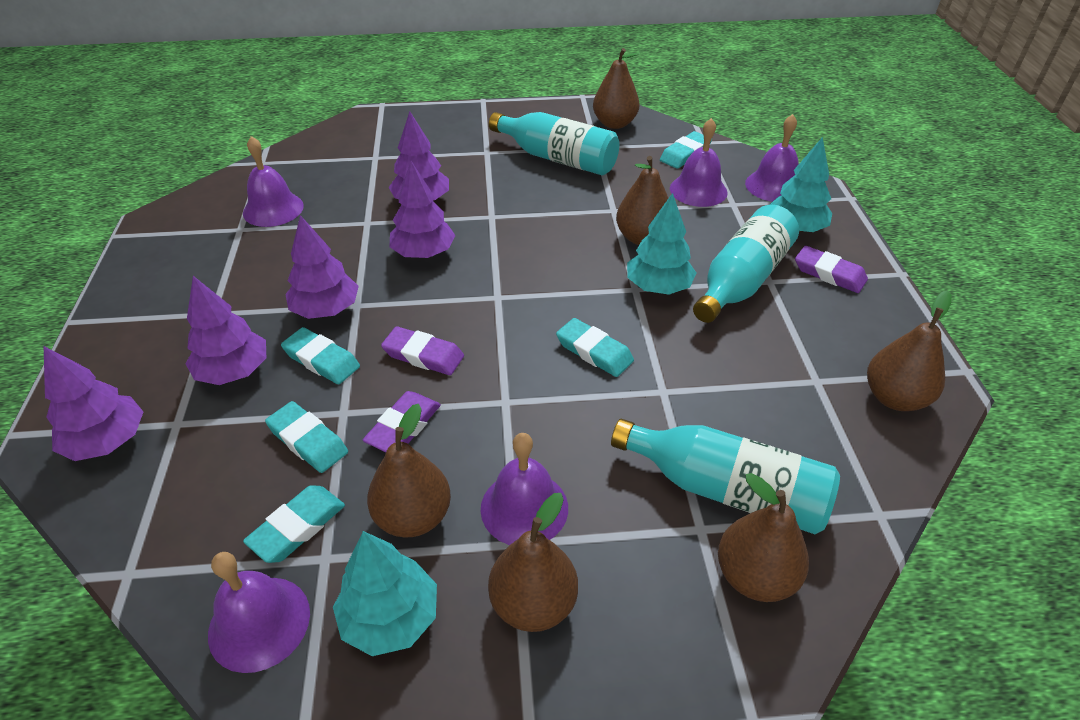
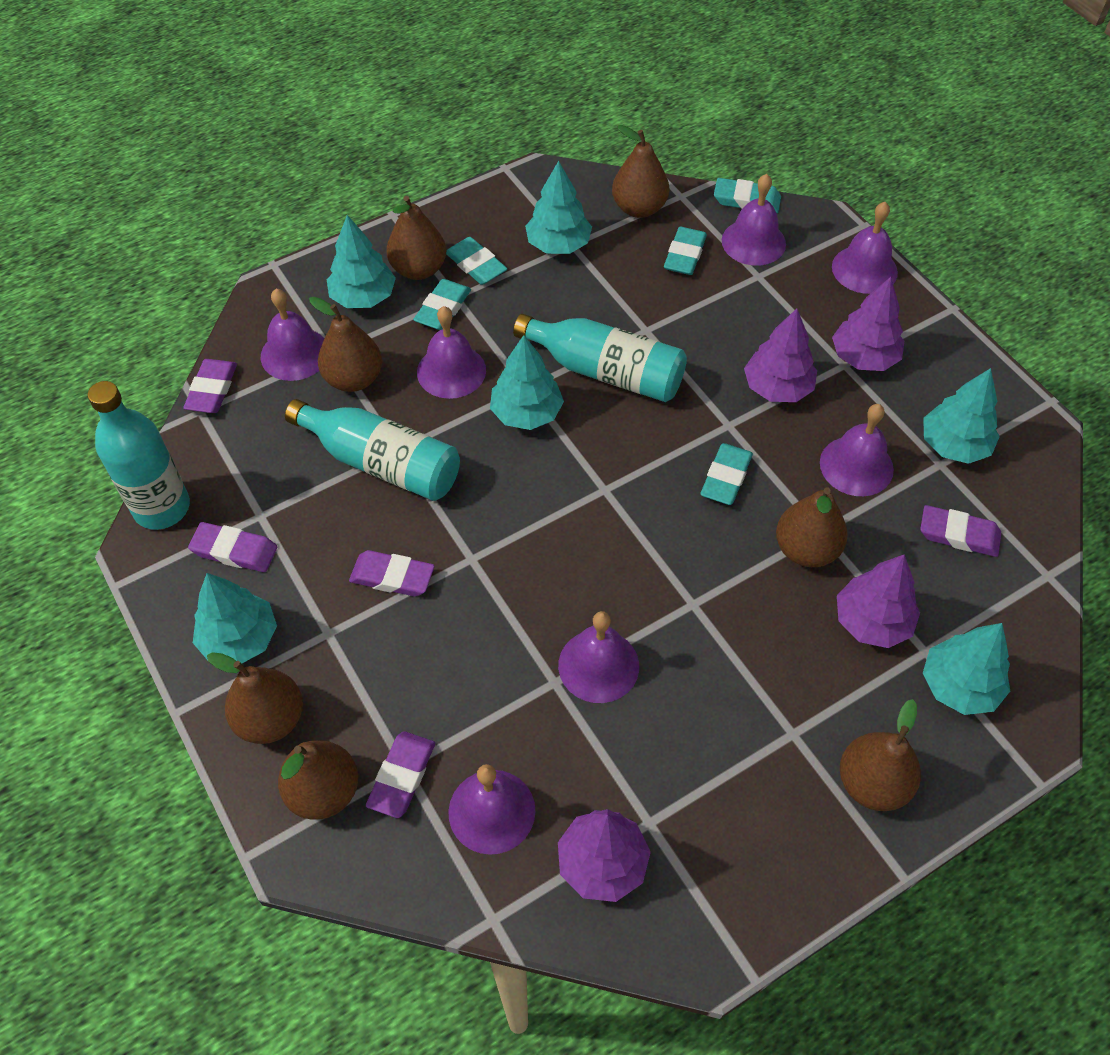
brown pear: [367,404,451,537] [488,493,578,632] [593,48,640,129] [616,156,668,245] [718,473,809,602] [867,291,951,411] = 6 -> [207,652,303,744] [278,740,358,820] [309,297,382,392] [386,196,446,280] [612,125,669,218] [776,487,848,567] [840,699,921,811] = 7
purple bell: [208,552,310,673] [243,136,304,227] [480,433,568,545] [670,118,728,207] [745,114,799,202] = 5 -> [261,288,324,381] [417,306,486,399] [448,764,535,855] [558,611,639,703] [722,174,786,266] [820,404,894,496] [832,202,898,294] = 7
purple eraser: [363,391,441,452] [381,326,464,375] [795,246,868,293] = 3 -> [183,359,237,413] [188,522,277,572] [349,550,434,597] [366,731,435,818] [920,505,1001,557] = 5
purple tree: [44,346,143,461] [185,276,266,385] [285,215,359,319] [388,111,449,201] [389,161,456,258] = 5 -> [558,809,651,902] [744,309,817,402] [832,277,904,371] [837,555,920,648] = 4
turquoise tree: [333,531,437,656] [627,193,696,295] [769,137,832,232] = 3 -> [193,573,277,664] [327,215,396,308] [490,335,564,430] [525,161,592,254] [923,368,1000,464] [923,623,1010,715] = 6

